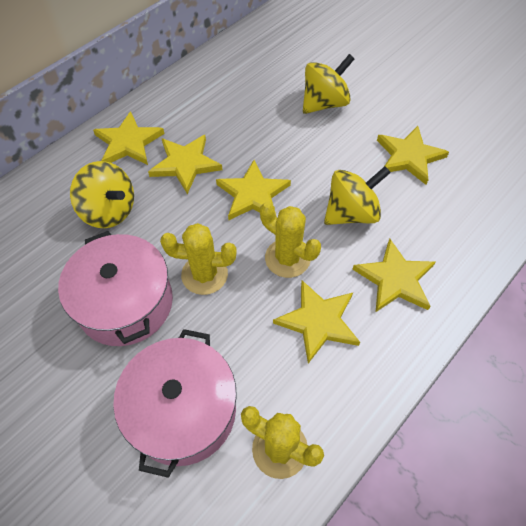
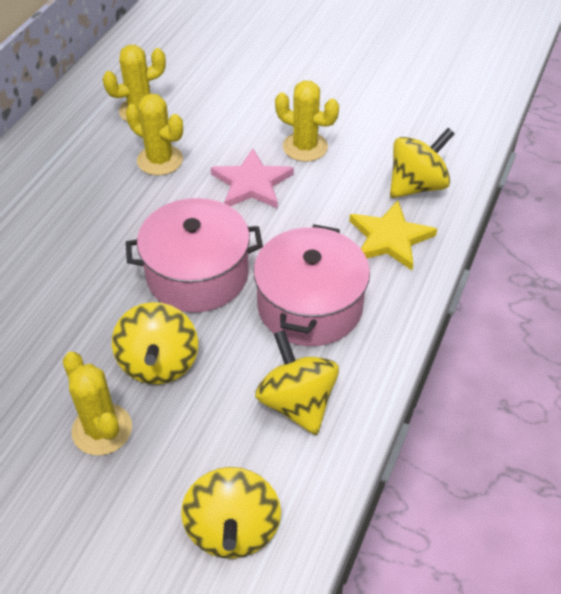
pink star: none = 0 -> [211,148,294,209] = 1
yellow cactus: [160,223,237,295] [241,406,324,479] [260,202,321,278] = 3 -> [63,352,132,455] [102,45,166,122] [126,93,183,175] [275,80,339,162] = 4
yellow spinning top: [70,161,134,228] [303,54,354,114] [324,166,391,225] = 3 -> [112,302,198,384] [181,467,281,559] [255,330,339,435] [390,128,455,198] = 4
yellow star: [93,111,165,165] [148,135,222,194] [216,160,291,220] [273,280,360,364] [352,239,435,313] [377,126,449,185] = 6 -> [349,200,437,270] = 1

